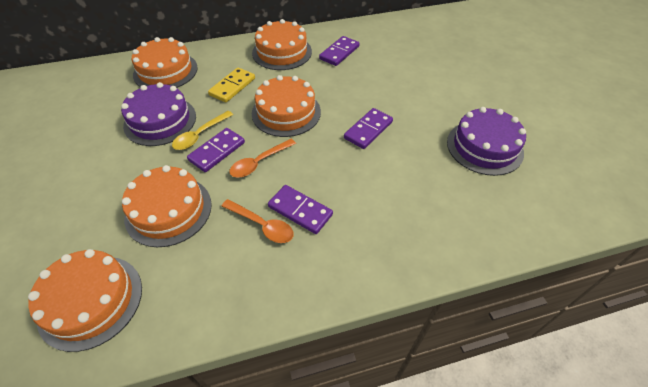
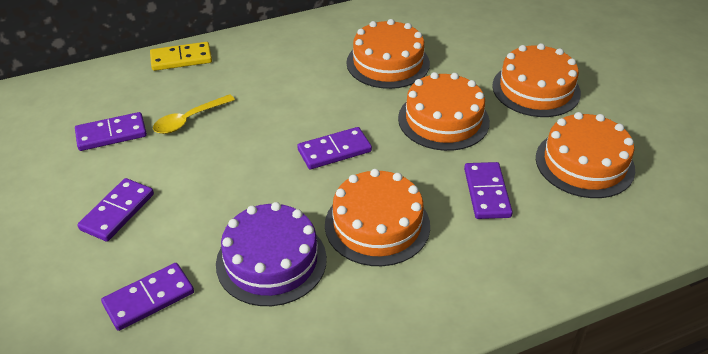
orange spoon: [222,199,294,243] [229,139,296,178] = 2 -> none = 0
purple cake: [121,82,196,146] [447,107,526,176] = 2 -> [216,202,327,306] = 1
purple domino: [187,128,245,172] [268,185,333,234] [319,36,360,66] [344,108,393,149] = 4 -> [75,112,147,151] [77,178,154,242] [101,263,194,331] [297,127,372,169] [464,162,513,219] = 5

